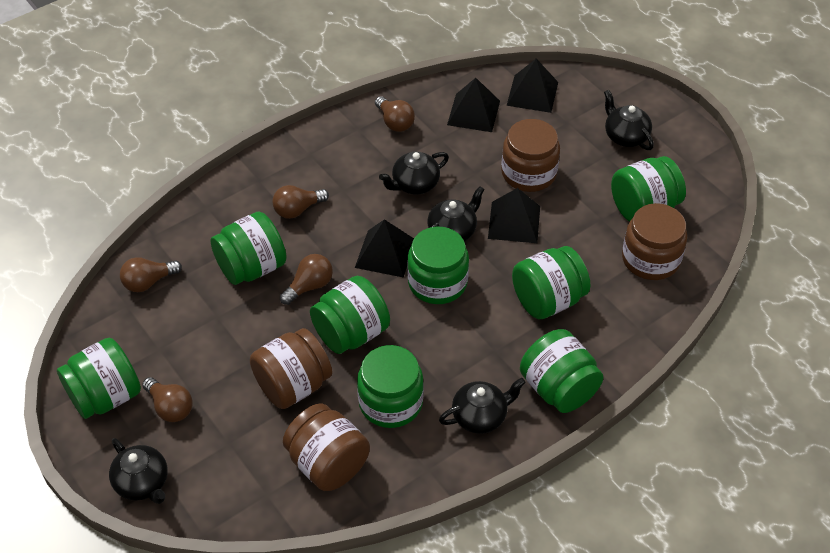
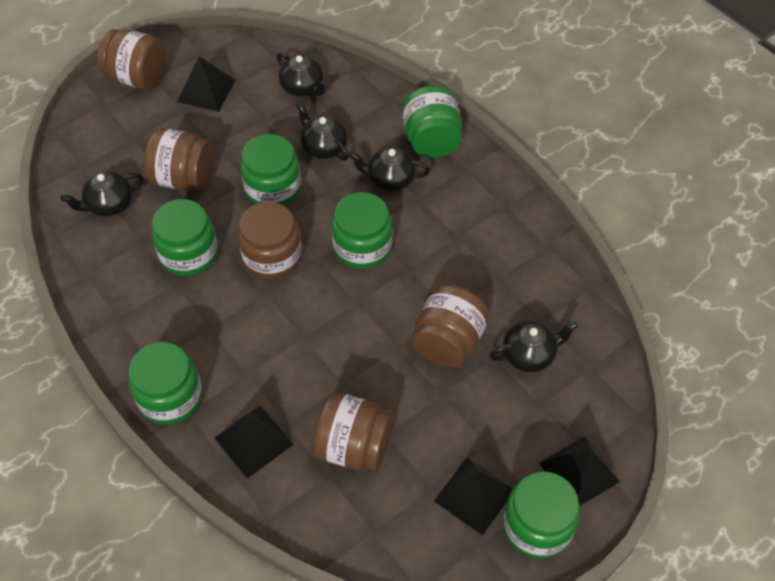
brown jar: [250,328,332,409] [283,403,370,491] [501,119,560,192] [622,203,687,280] = 4 -> [97,29,166,90] [144,128,214,191] [238,202,302,279] [313,392,393,471] [412,285,489,367] = 5
brown light bulb: [120,257,182,292] [142,377,192,422] [273,185,329,219] [280,254,333,305] [375,96,415,132] = 5 -> none = 0
green jar: [57,338,141,419] [211,211,287,285] [310,276,390,354] [357,345,424,428] [407,227,469,304] [512,246,591,319] [520,329,604,413] [611,156,686,222] = 8 -> [128,342,202,425] [152,199,218,276] [240,134,301,206] [331,192,393,269] [402,86,462,158] [503,471,580,558] = 6

